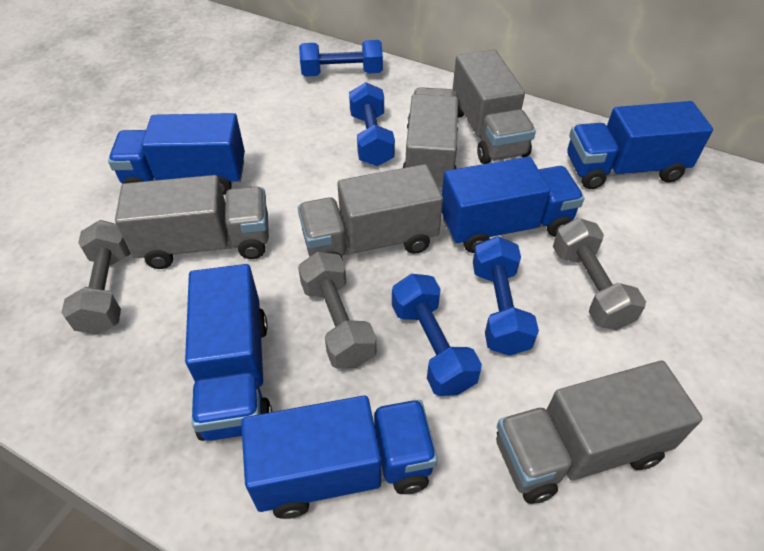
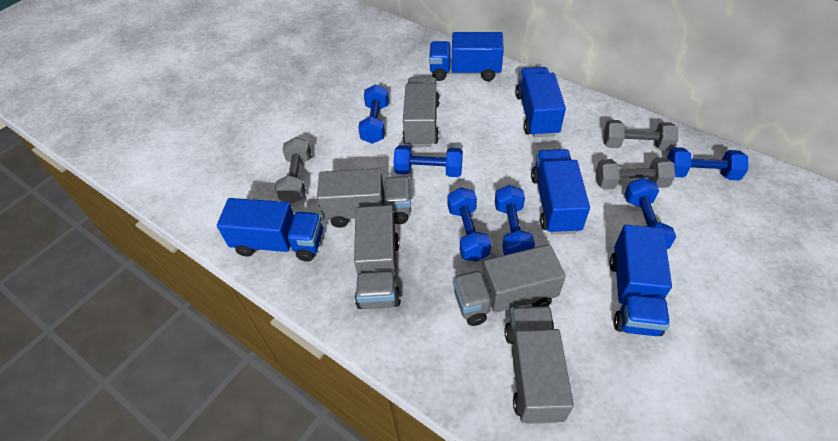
blue dumbbell: [299,40,383,77] [349,82,395,166] [392,274,482,396] [473,236,539,356] = 4 -> [358,84,389,144] [393,145,463,177] [448,187,491,262] [495,185,535,255] [625,178,676,249] [667,147,748,180] = 6

